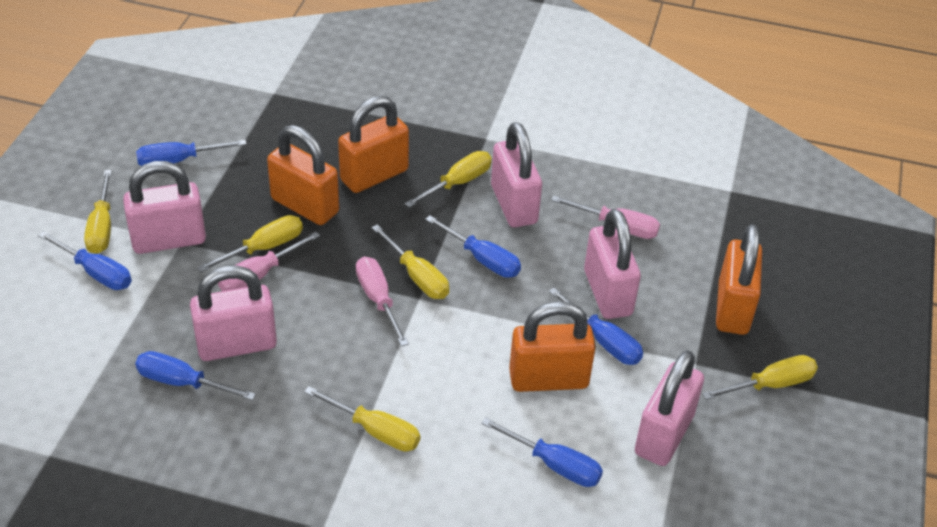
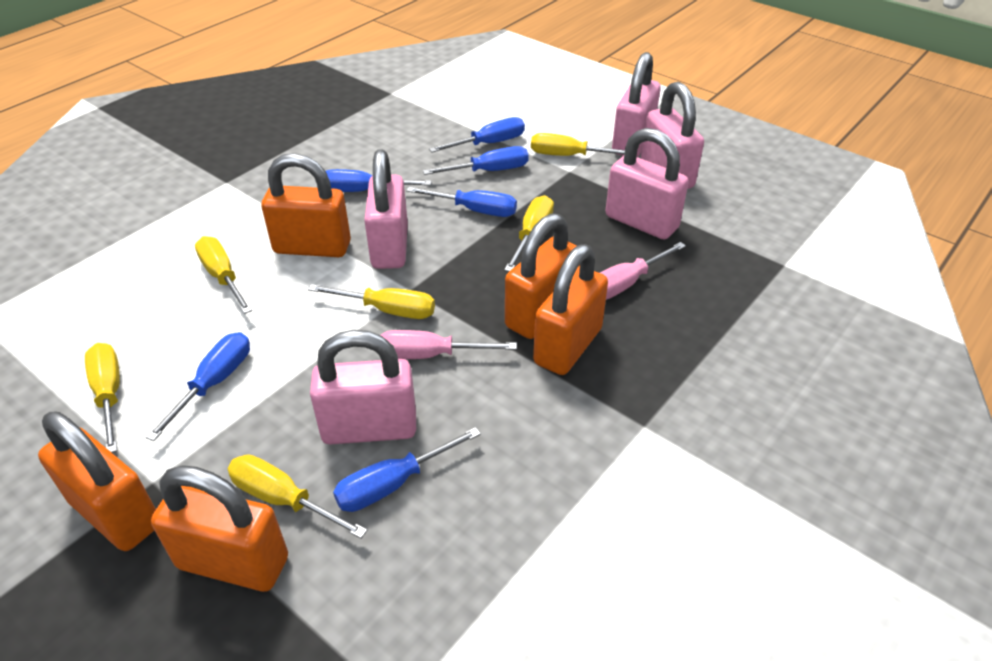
orange padlock: [267,125,339,225] [338,96,409,193] [509,301,596,392] [716,224,762,335] = 4 -> [38,412,156,551] [151,465,288,592] [261,153,351,257] [505,213,580,339] [533,244,608,375] = 5
pink screwdriver: [218,232,320,291] [356,257,409,347] [551,196,660,239] = 3 -> [381,330,517,359] [600,242,686,300] = 2

